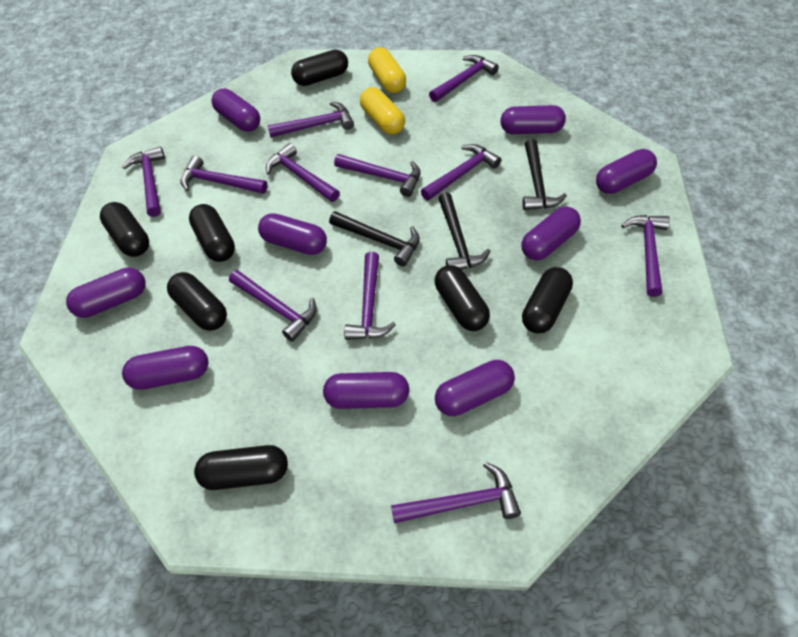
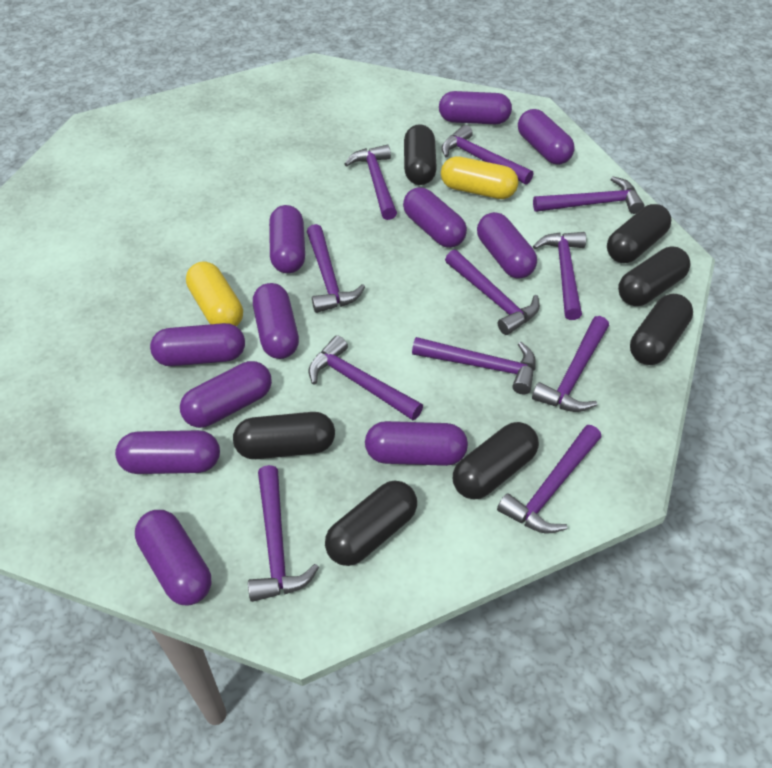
black hammer: [329,211,420,267] [438,193,490,270] [523,139,567,210] = 3 -> none = 0
purple capsule: [66,268,146,318] [122,346,209,390] [211,89,260,132] [258,213,327,255] [323,372,409,409] [435,360,515,416] [501,105,566,134] [521,207,581,260] [596,149,657,194] = 9 -> [115,430,220,474] [135,510,211,605] [150,323,245,366] [180,361,272,428] [253,283,299,359] [269,205,305,273] [365,421,468,466] [403,187,467,248] [439,91,512,124] [477,212,537,279] [518,109,575,165] = 11

